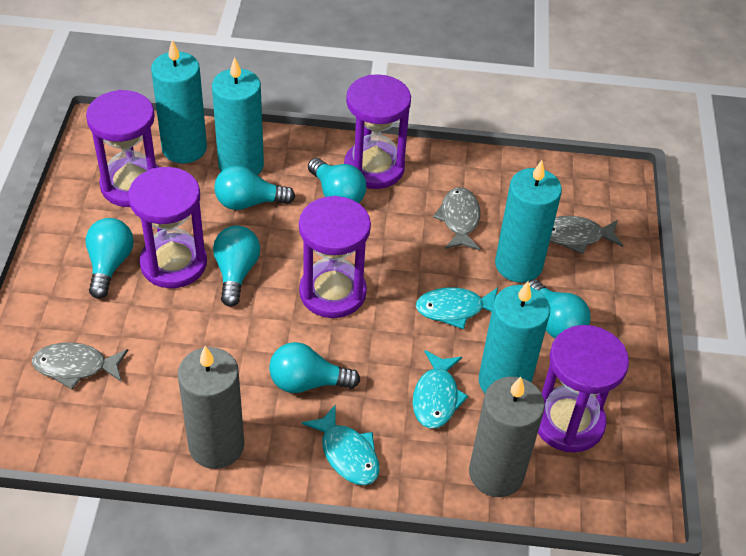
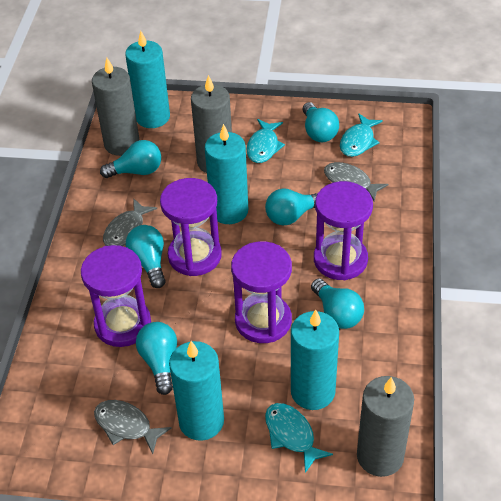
grey candle: [178,346,244,469] [469,377,545,497] = 2 -> [92,58,140,156] [191,75,232,173] [357,376,414,477] = 3
purple hourglass: [86,90,159,207] [128,167,207,288] [299,196,371,318] [344,74,411,189] [538,325,629,452] = 5 -> [81,245,151,347] [160,178,222,276] [231,241,292,343] [314,181,373,280] = 4

